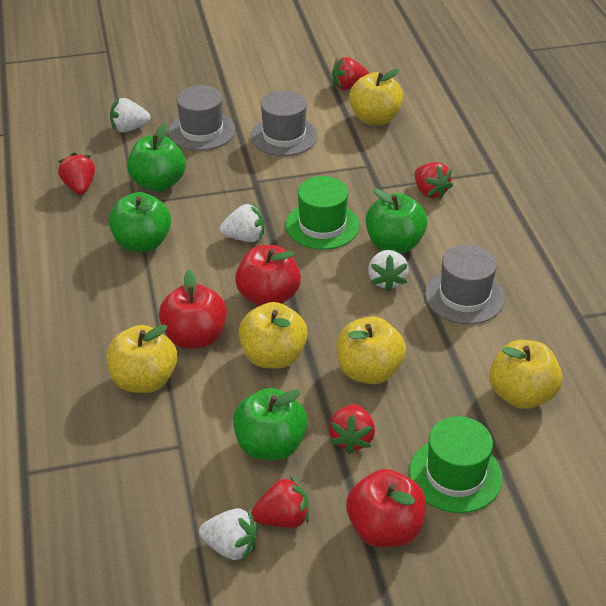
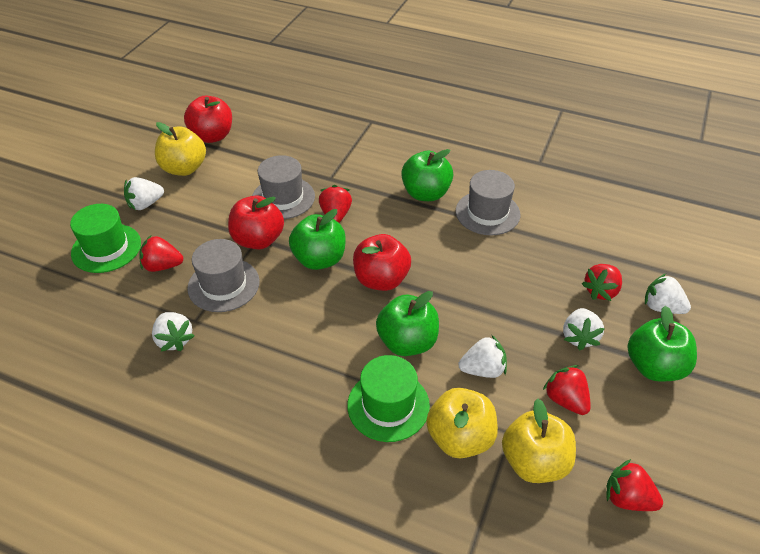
white strawberry: [110,98,151,133] [199,508,257,561] [220,204,264,242] [368,250,409,292] = 4 -> [124,177,164,210] [152,312,194,351] [459,335,507,378] [563,308,605,350] [645,274,691,314] = 5
yellow apple: [107,325,177,393] [239,302,308,369] [337,316,406,384] [349,69,403,125] [489,340,563,409] = 5 -> [155,122,206,176] [426,388,498,458] [502,399,576,483] = 3

